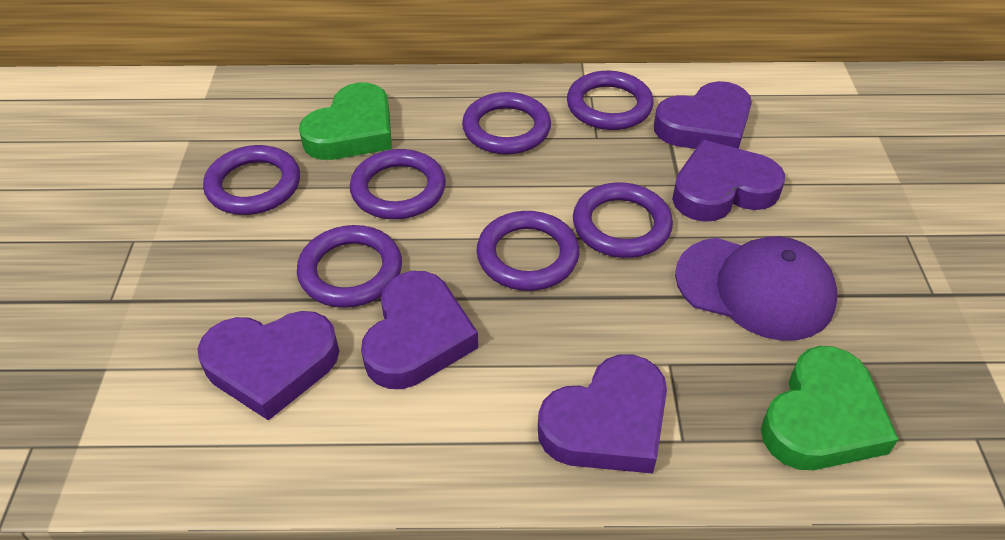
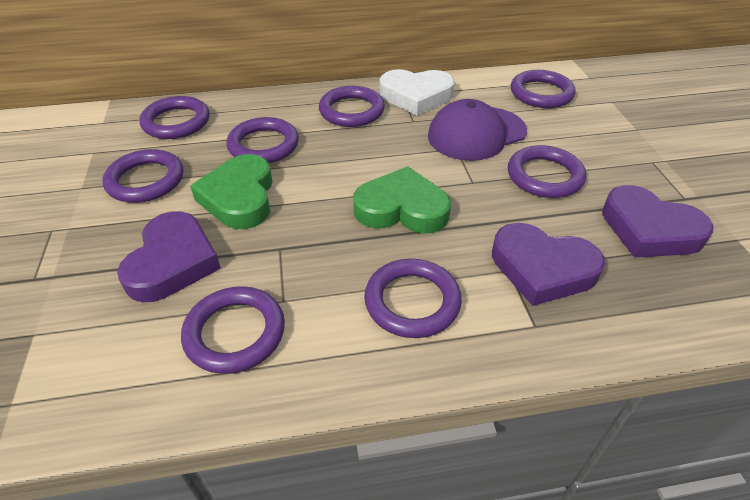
purple heart: [197,311,339,421] [361,271,478,389] [538,355,667,474] [654,81,752,149] [672,140,785,222] = 5 -> [117,211,221,302] [492,223,605,306] [602,185,714,258] = 3
purple ring: [203,145,300,215] [297,225,402,308] [350,149,446,219] [462,92,551,154] [476,211,579,291] [567,71,653,130] [573,182,673,258] = 7 -> [103,149,184,203] [139,96,210,139] [181,286,285,374] [227,117,299,163] [319,86,385,127] [364,259,462,338] [508,145,586,198] [511,70,576,108] = 8
white heart: none = 0 -> [380,69,455,116] = 1

